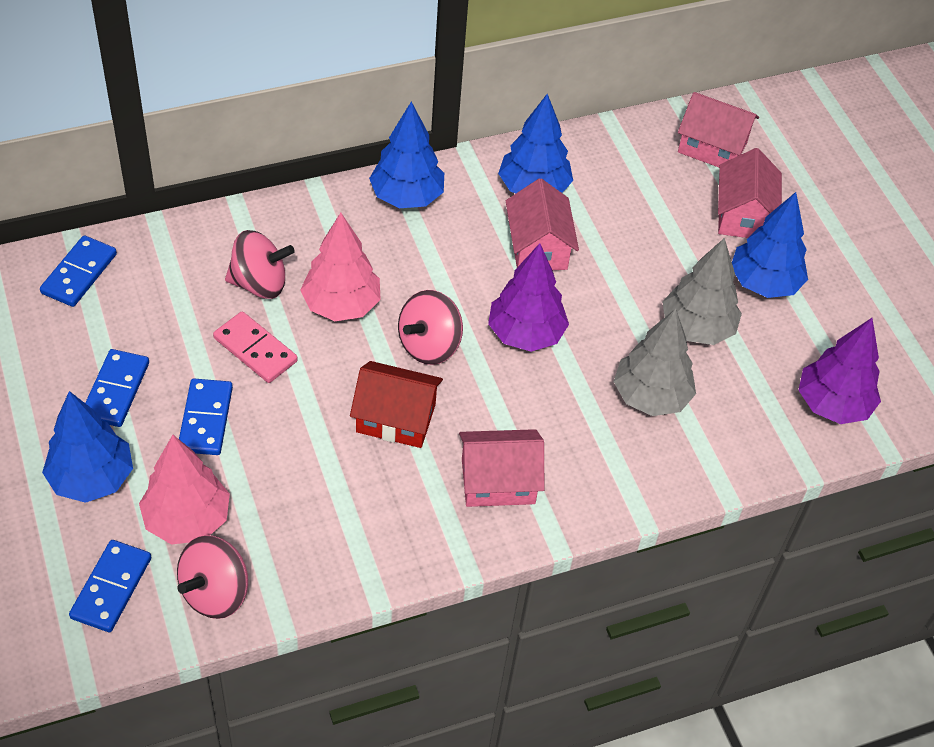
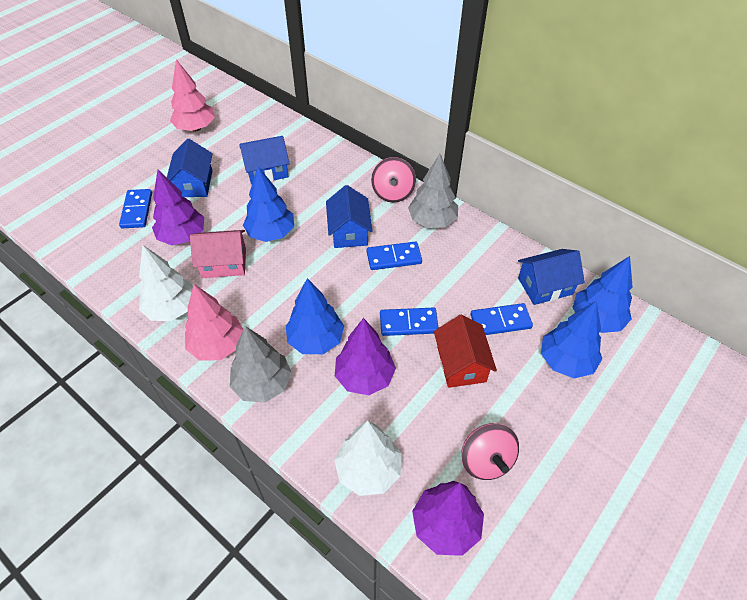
blue house: none = 0 -> [167,139,213,197] [239,136,290,185] [326,185,373,248] [518,249,585,305] = 4
pink domino: [213,311,298,383] = 1 -> none = 0
pink house: [459,429,544,507] [506,178,579,270] [678,92,759,168] [718,148,782,238] = 4 -> [190,230,246,278] = 1
pink spinning top: [177,535,248,619] [225,230,295,299] [398,290,463,365] = 3 -> [371,157,416,203] [461,423,519,480] = 2
purple tree: [488,243,569,352] [799,318,881,424] = 2 -> [152,170,204,245] [335,318,396,395] [412,481,484,556] = 3
white tree: none = 0 -> [138,245,193,321] [334,421,402,496] = 2

